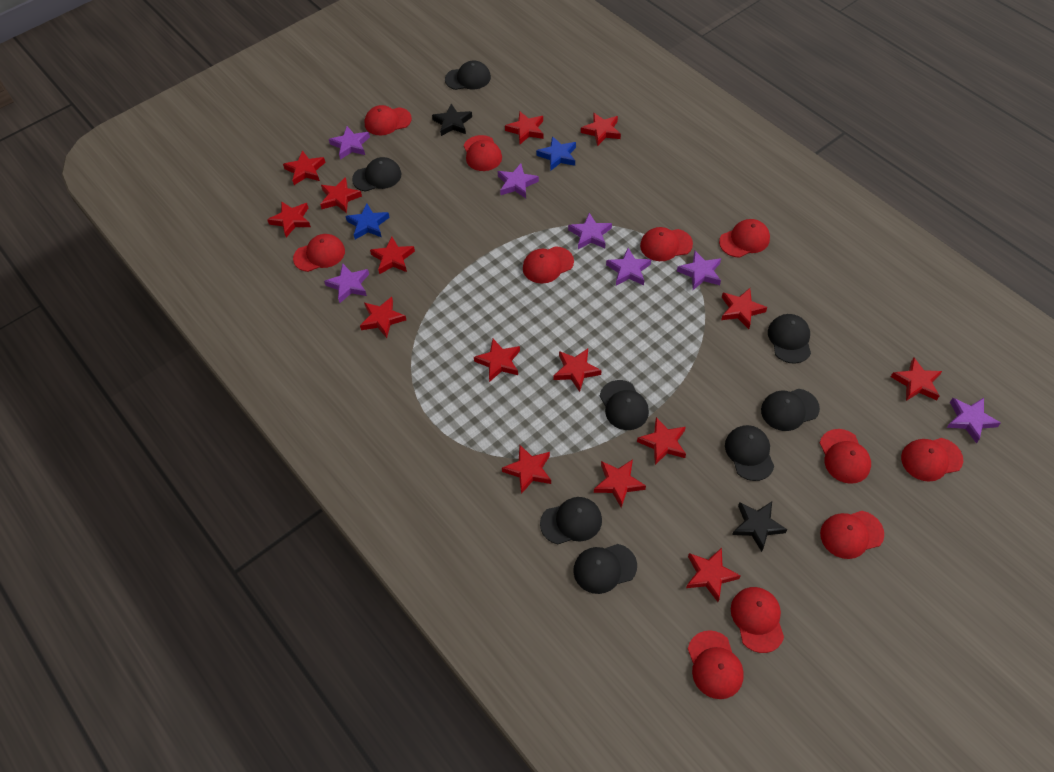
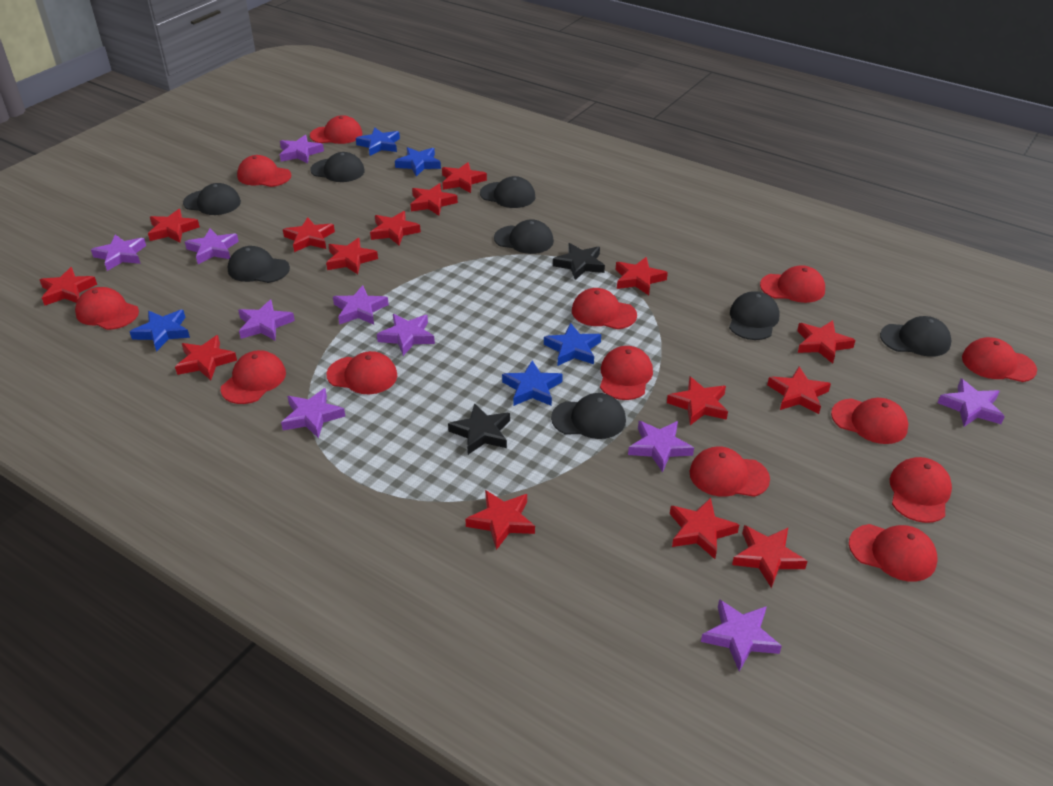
blue star: [345,203,390,239] [536,136,576,171] = 2 -> [130,310,190,352] [356,128,400,156] [395,147,441,177] [502,360,563,406] [544,323,601,366] = 5
purple star: [324,264,369,303] [329,126,370,160] [498,164,539,198] [568,213,612,249] [606,248,651,286] [677,251,721,290] [947,398,1001,443] = 7 -> [91,235,146,271] [185,229,239,264] [238,299,295,340] [280,135,324,163] [281,388,345,439] [333,285,389,325] [377,314,435,356] [628,421,694,472] [701,599,782,671] [938,378,1005,427] = 10
red cap: [293,234,345,272] [364,105,412,135] [464,135,502,171] [523,246,574,284] [640,227,693,261] [688,630,744,699] [719,219,770,258] [731,587,784,653] [820,429,871,484] [820,511,884,559] [901,438,963,482] = 11 -> [75,287,139,330] [221,350,286,404] [237,155,291,187] [310,115,362,144] [327,351,397,394] [572,288,637,329] [600,346,653,400] [689,446,770,497] [760,265,825,303] [831,398,908,444] [849,524,937,582] [890,457,952,523] [962,337,1037,382] = 13

